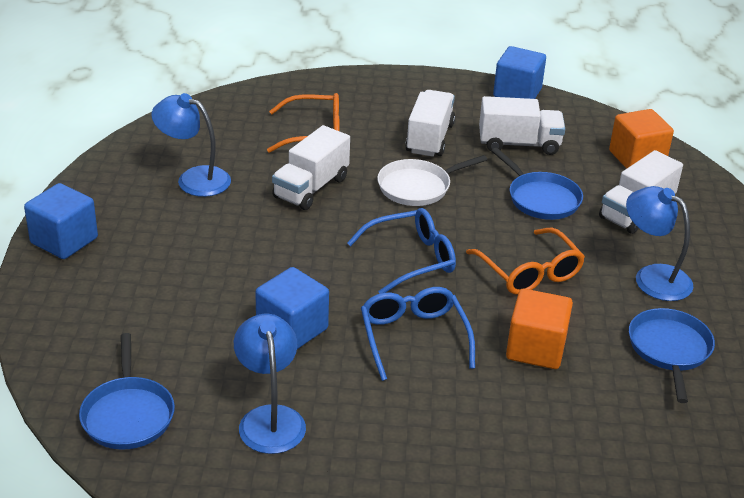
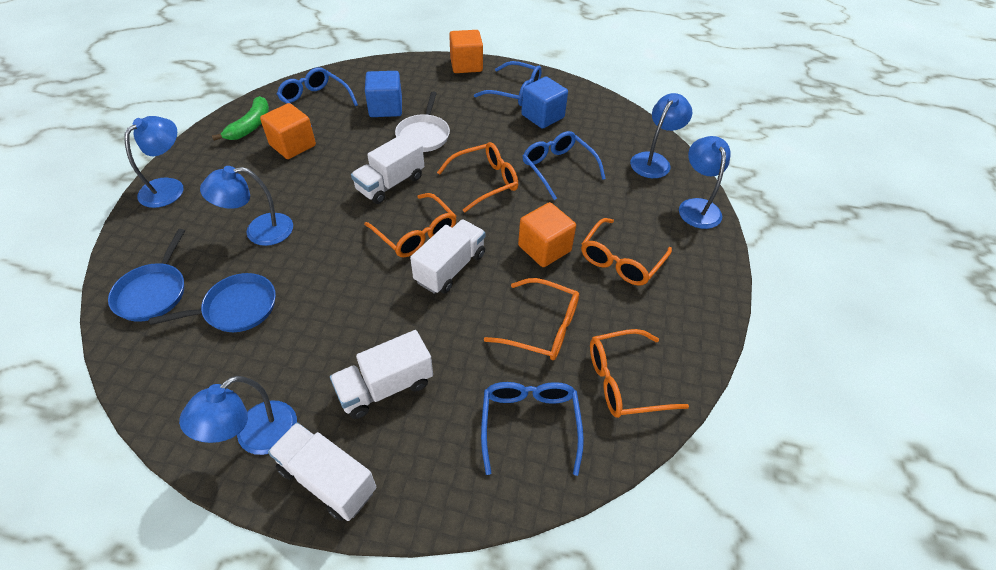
blue cube: [24,183,98,259] [255,267,329,349] [493,46,546,99] = 3 -> [365,71,402,117] [521,76,568,129] = 2
blue glasses: [347,208,456,294] [361,287,475,381] = 2 -> [277,67,358,127] [474,61,542,106] [481,382,584,476] [523,131,606,200] = 4
blue lamp: [151,93,231,197] [234,314,306,454] [626,186,694,301] = 3 -> [124,116,184,208] [179,376,297,455] [200,166,293,246] [630,93,692,178] [679,136,731,229] = 5
blue pan: [79,333,175,450] [491,148,583,220] [629,308,715,403] = 3 -> [108,229,185,322] [149,273,276,332] = 2
green banana: none = 0 -> [212,96,269,141] = 1
orange cube: [506,289,573,369] [609,109,674,169] = 2 -> [260,103,316,159] [449,30,483,73] [518,202,576,267] = 3
orange glasses: [267,93,339,153] [466,228,585,295] = 2 -> [364,193,456,257] [437,142,518,213] [484,278,579,360] [581,218,672,286] [590,329,689,418] = 5

